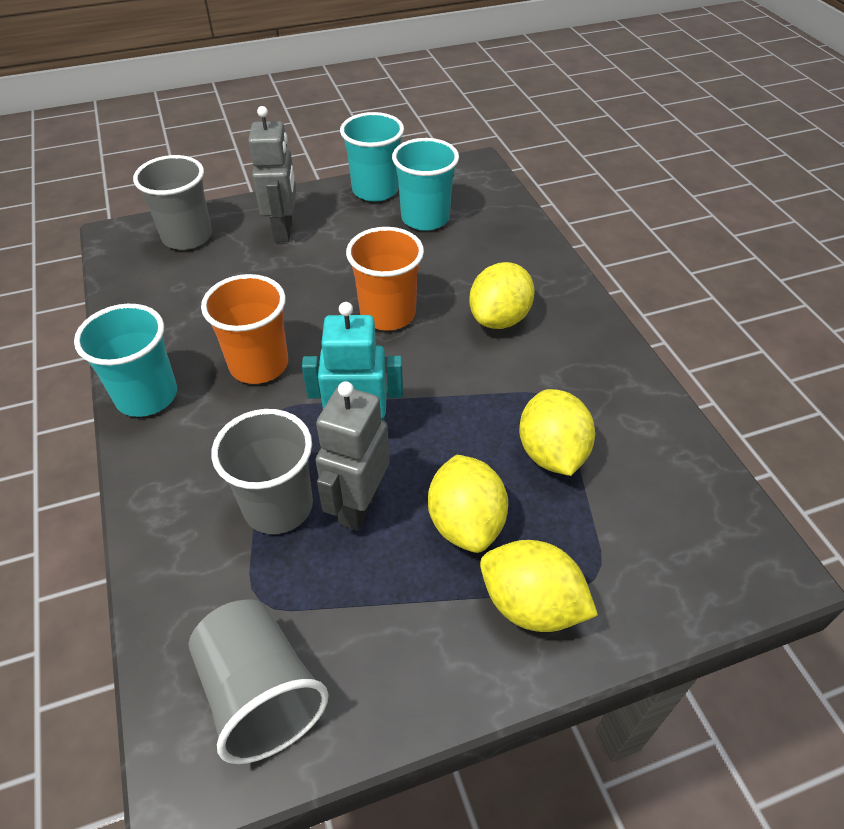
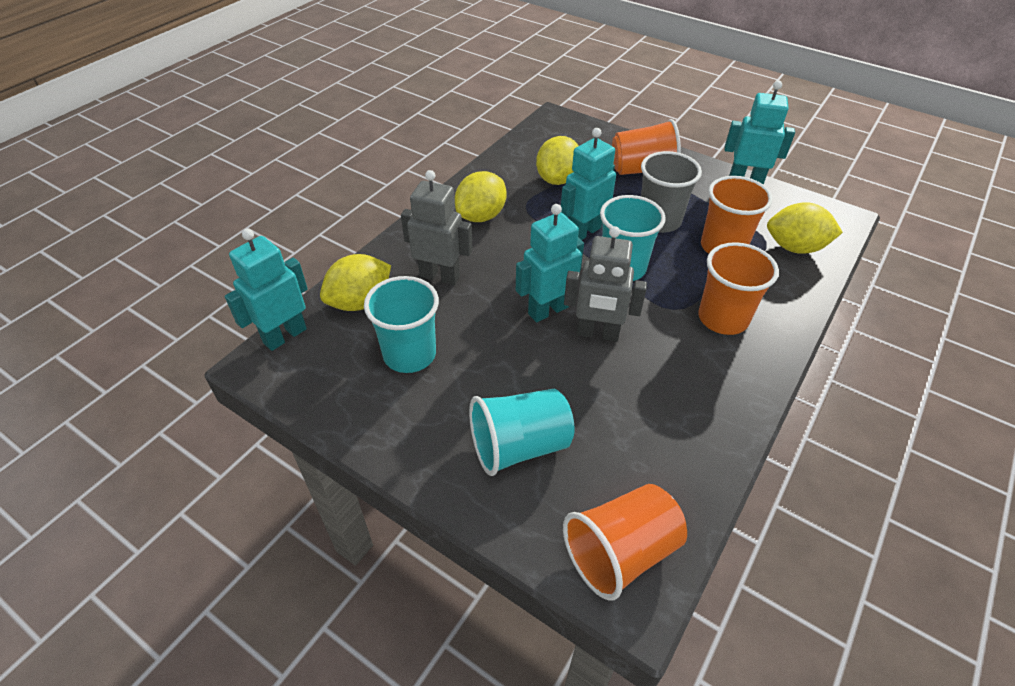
grey cup: [133,155,212,250] [188,599,329,764] [211,409,313,534] = 3 -> [641,151,702,233] = 1
orange cup: [201,274,288,384] [346,227,424,331] = 2 -> [563,484,687,601] [612,119,681,175] [698,242,779,335] [701,176,773,254] = 4
turquoise robot: [302,302,403,421] = 1 -> [225,229,308,351] [516,204,584,322] [561,128,616,240] [725,81,795,185] = 4

